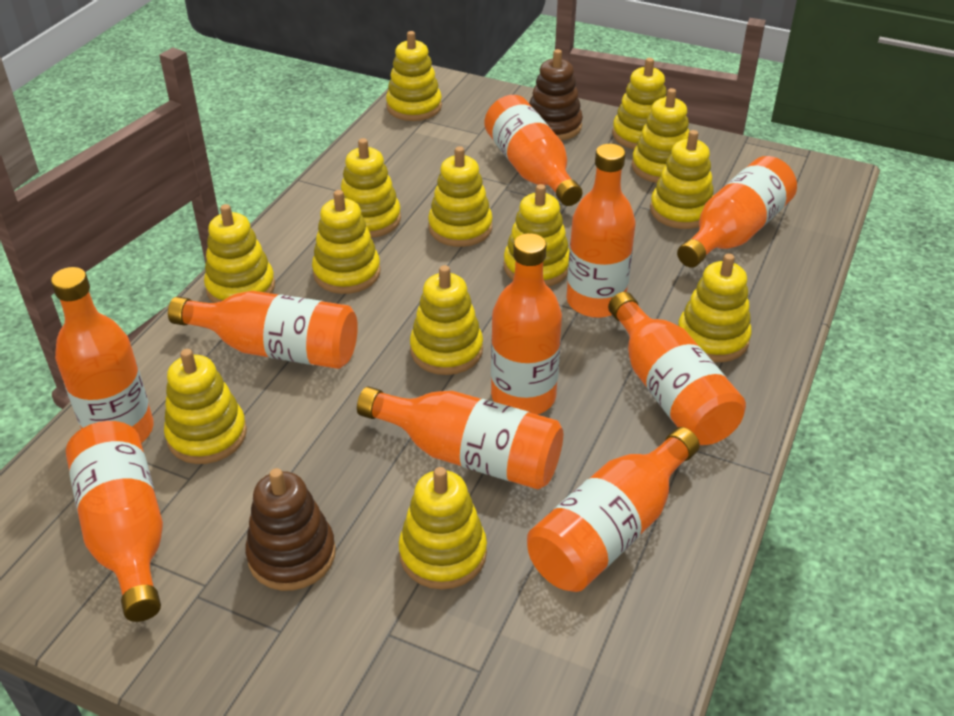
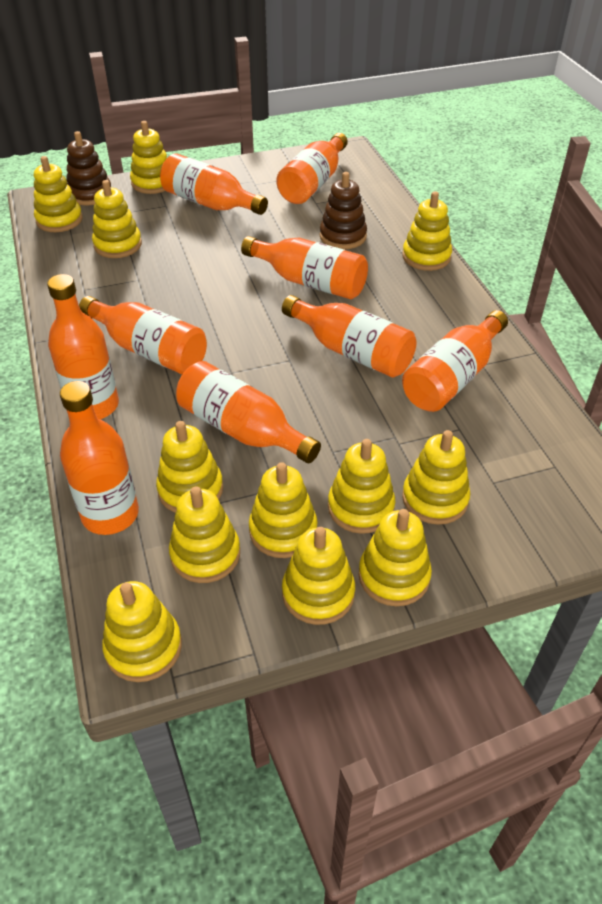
orange bottle: [51,267,154,443] [66,421,163,622] [168,291,358,369] [357,387,563,490] [484,95,582,206] [491,233,562,415] [527,427,700,592] [566,144,635,318] [608,292,746,445] [677,156,797,268] = 10 -> [47,274,119,419] [60,381,139,535] [79,296,207,374] [160,153,268,215] [176,361,321,463] [241,236,368,299] [276,133,348,204] [282,295,417,378] [402,310,508,412] = 9
yellow stacking toy: [164,349,247,464] [204,204,275,303] [312,190,381,294] [341,138,401,238] [386,31,442,121] [399,467,487,589] [410,265,483,375] [428,146,493,247] [504,184,569,287] [612,58,667,149] [632,88,690,183] [650,130,714,229] [678,254,752,362] = 13 -> [34,156,83,232] [92,180,142,258] [102,581,182,682] [130,121,167,194] [156,421,223,513] [169,486,240,583] [249,462,318,558] [282,527,355,625] [328,439,396,534] [358,509,432,606] [402,191,452,271] [402,430,470,525] = 12

